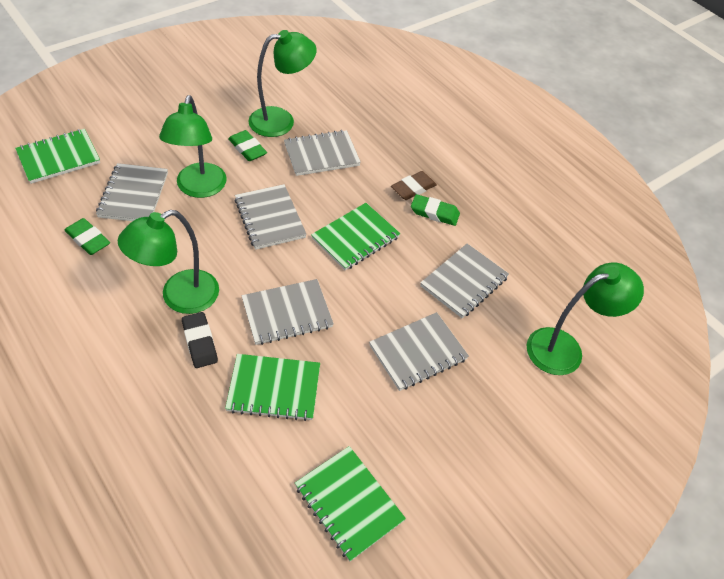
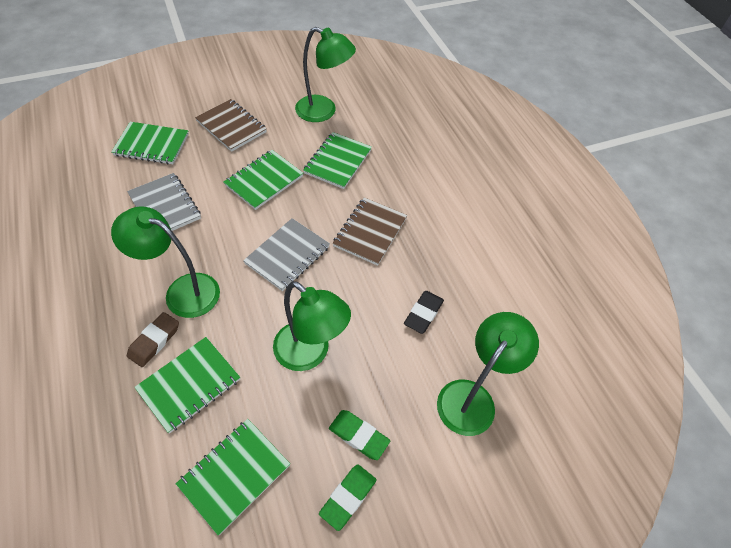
brown notebook: none = 0 -> [195,99,267,152] [333,197,407,266] = 2
green eraser: [64,218,110,255] [228,130,267,161] [411,194,460,226] = 3 -> [319,464,377,531] [329,410,390,460] = 2
green notebook: [15,129,100,184] [225,354,320,421] [295,446,406,562] [311,203,400,271] = 4 -> [111,122,189,165] [134,337,240,434] [176,419,290,535] [224,150,303,210] [303,132,372,189] = 5
grey notebook: [96,163,168,221] [235,184,307,250] [241,279,334,345] [284,130,361,176] [369,312,469,391] [420,244,509,318] = 6 -> [127,173,201,231] [243,218,330,291] = 2

